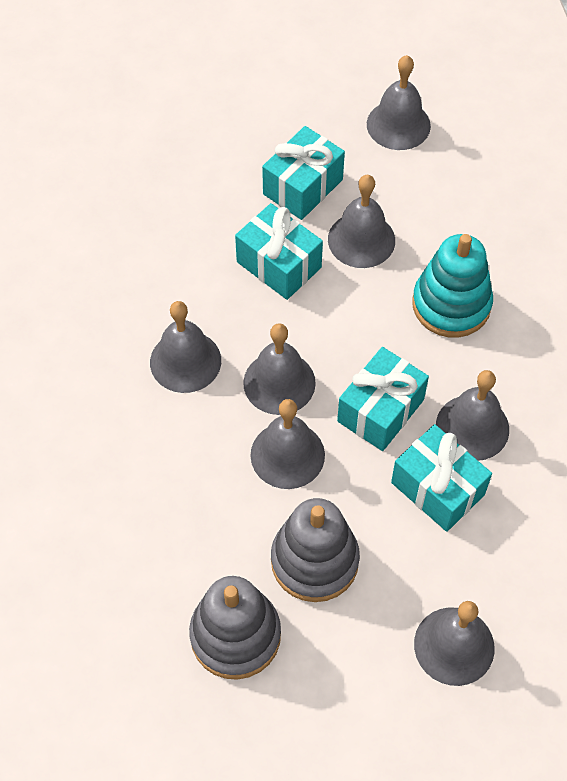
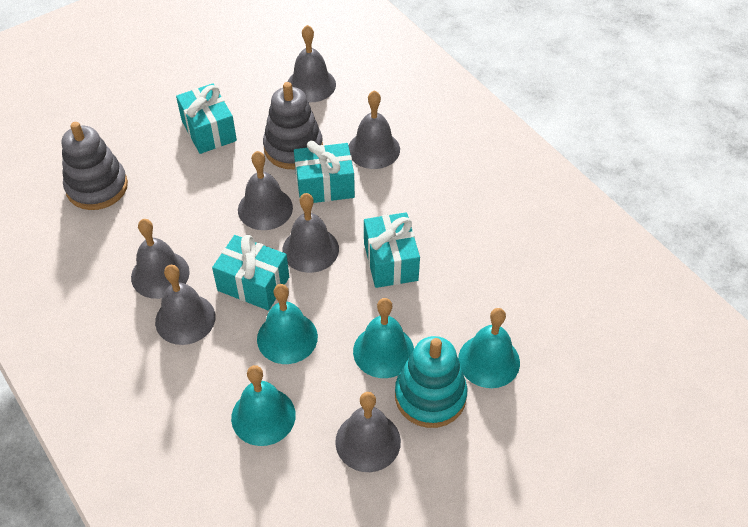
turquoise bell: none = 0 -> [231,365,296,446] [257,284,318,364] [353,298,414,378] [458,308,520,388] = 4

